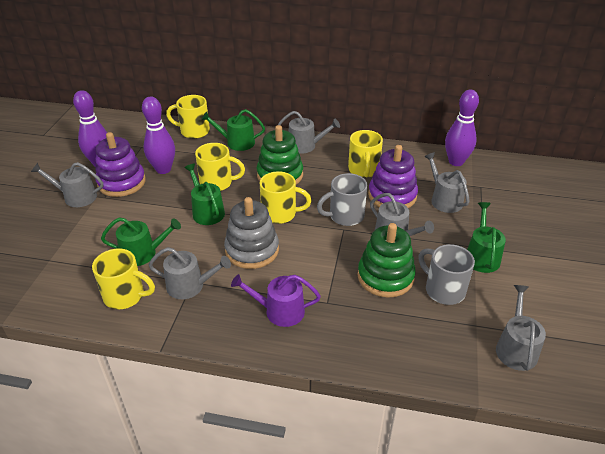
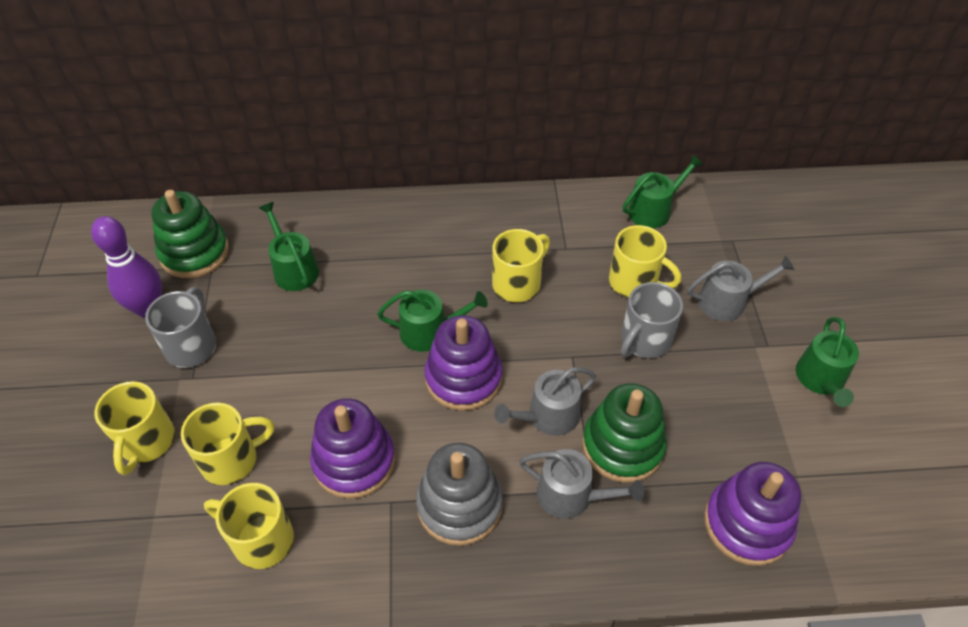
grey watering can: [31,162,103,207] [149,247,231,299] [278,111,340,154] [370,193,434,236] [424,152,470,213] [496,285,546,371] = 6 -> [494,367,596,436] [519,449,644,519] [688,255,795,321] = 3
purple bowling pin: [73,90,107,167] [142,96,175,174] [445,90,479,166] = 3 -> [91,216,162,318] = 1
purple stacking toy: [95,132,146,197] [368,145,418,208] = 2 -> [310,398,395,499] [424,315,503,411] [704,462,801,566] = 3
purple watering can: [231,274,321,327] = 1 -> none = 0

